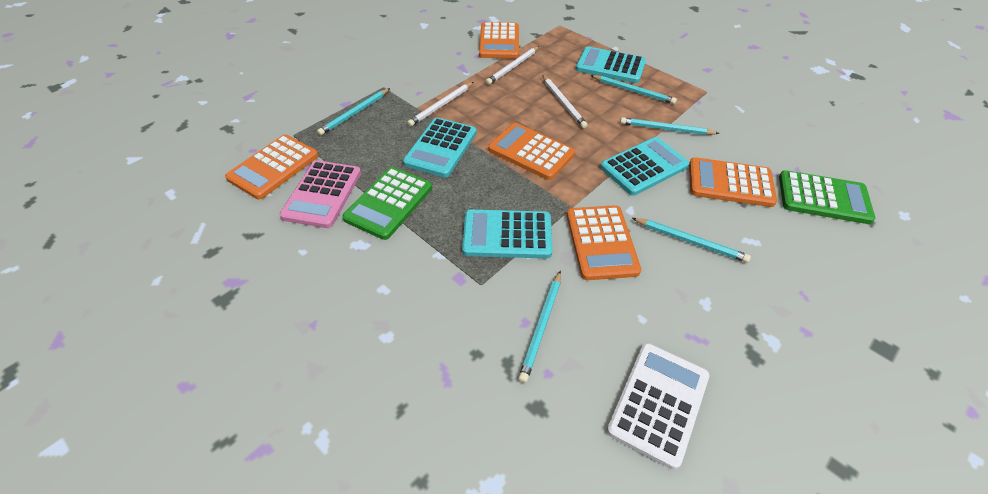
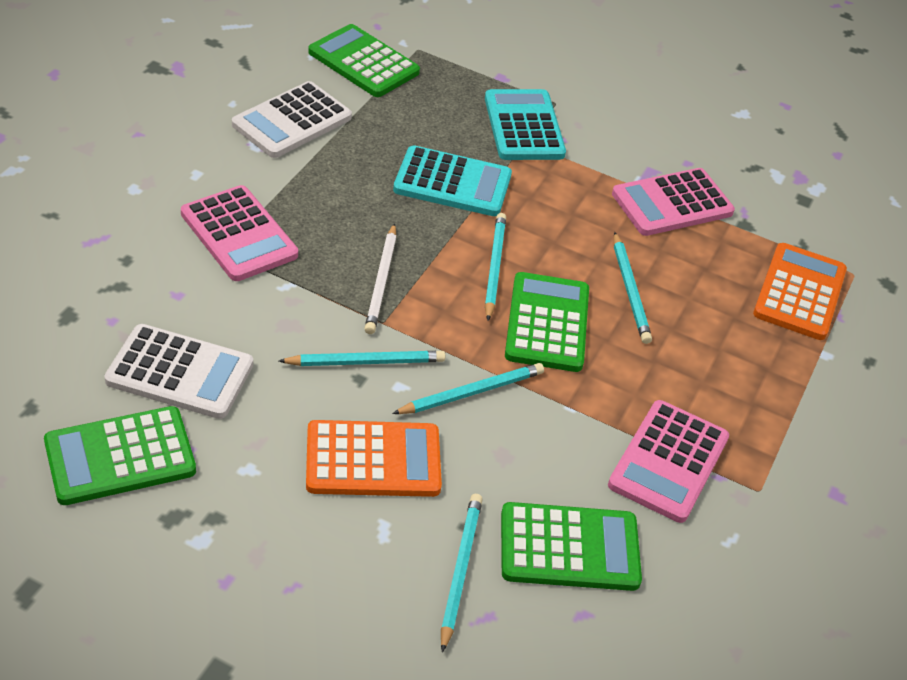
green calculator: [342,167,432,240] [779,170,875,224] = 2 -> [44,406,196,505] [308,24,420,97] [501,502,642,591] [505,272,589,372] = 4
orange calculator: [225,135,319,199] [479,22,519,59] [488,123,575,180] [567,205,641,280] [689,157,777,207] = 5 -> [306,420,442,497] [753,243,847,340] = 2
pink calculator: [280,160,361,228] = 1 -> [181,185,298,281] [608,400,729,523] [612,168,735,236] = 3
turquoise calculator: [403,117,476,178] [462,209,552,258] [576,46,646,83] [600,137,690,196] = 4 -> [393,146,512,216] [485,89,566,160] = 2
white calculator: [607,343,709,470] = 1 -> [104,324,253,419] [232,81,352,158] = 2
white pencil: [407,82,473,127] [486,46,540,85] [542,75,587,128] = 3 -> [364,223,397,334] = 1

